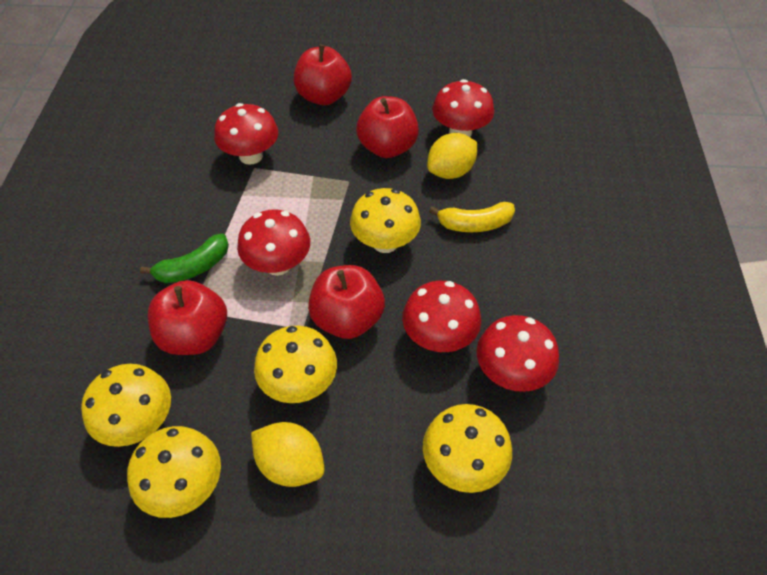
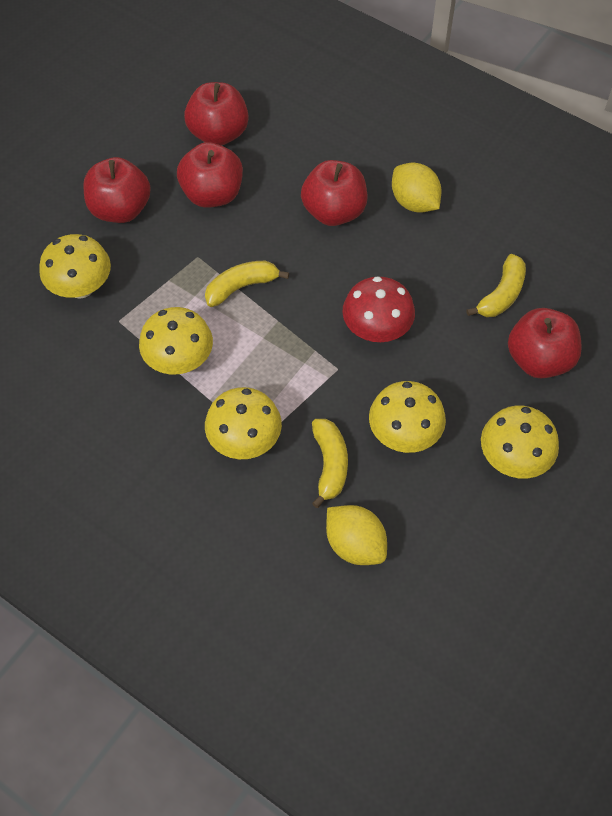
green banana: [140,234,229,283] = 1 -> none = 0
red apple: [148,280,227,355] [294,45,352,105] [308,265,385,339] [356,96,419,158] = 4 -> [83,157,151,223] [177,142,243,208] [184,82,249,146] [301,160,367,226] [508,308,582,378] = 5
red mushroom: [214,103,278,165] [237,209,310,276] [402,281,481,352] [432,79,494,137] [477,315,559,392] = 5 -> [342,276,415,342] = 1
yellow banana: [429,202,515,232] = 1 -> [205,261,289,307] [312,419,348,508] [466,254,526,317] = 3

